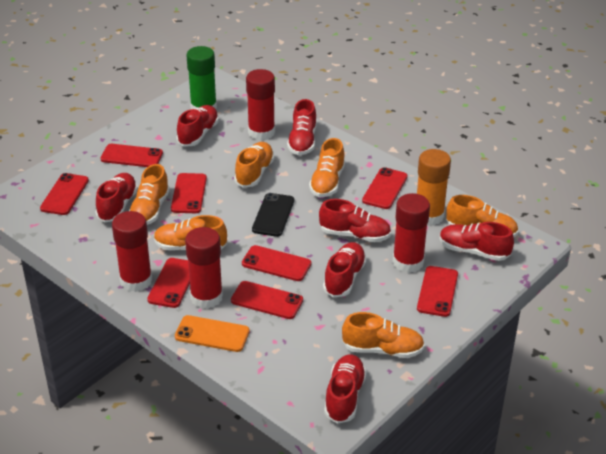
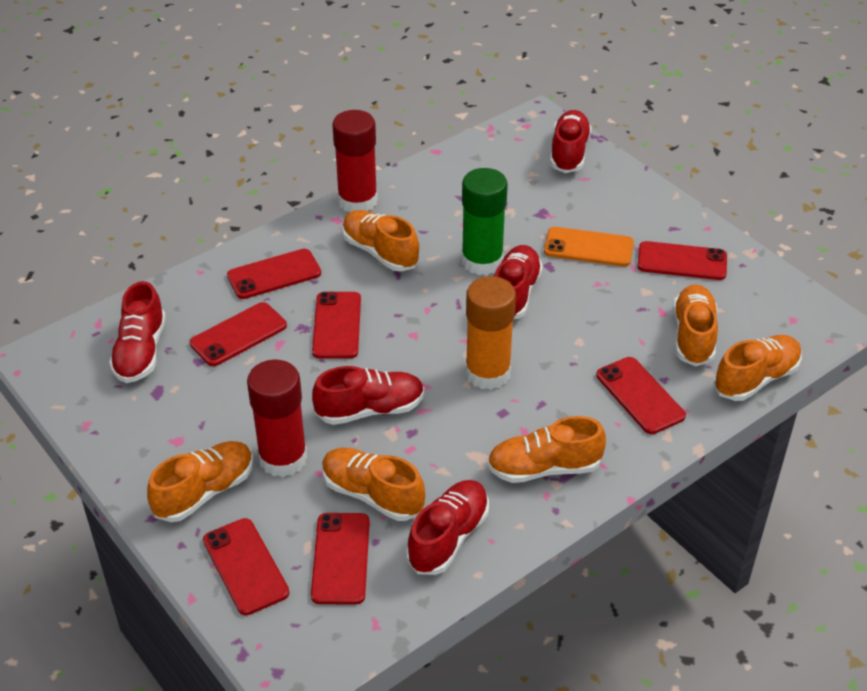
black phone: [252,193,294,237] = 1 -> none = 0
red glue stick: [112,211,152,292] [185,227,223,309] [246,69,275,140] [393,193,430,273] = 4 -> [247,360,307,477] [332,110,378,212] = 2
red phone: [40,173,89,215] [100,144,163,167] [147,258,190,308] [171,173,207,213] [231,281,303,319] [242,245,311,281] [362,167,408,209] [417,266,458,317] = 8 -> [190,302,287,366] [203,518,290,615] [227,249,321,299] [311,513,370,605] [312,292,361,359] [596,357,686,434] [637,241,727,280] = 7
red shoe: [96,173,138,222] [176,105,219,147] [287,99,317,155] [319,199,391,242] [323,242,367,297] [324,354,367,424] [440,222,514,261] = 7 -> [109,281,166,383] [312,366,424,425] [406,480,489,575] [494,245,543,319] [550,110,592,173] = 5

